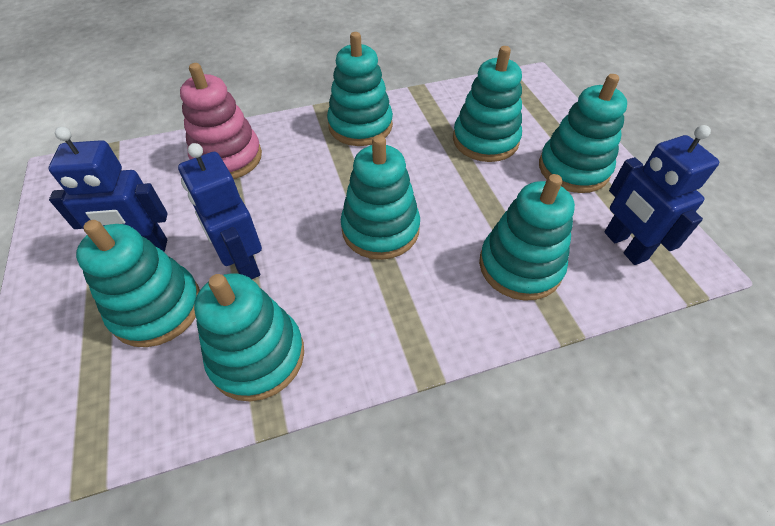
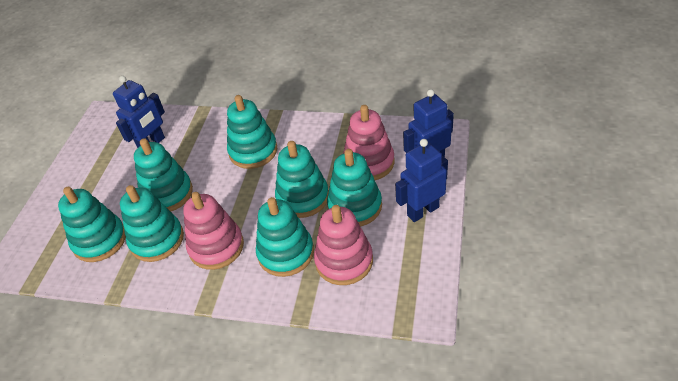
pink stacking toy: [180,63,262,179] = 1 -> [183,192,244,270] [314,205,373,285] [343,105,394,180] = 3

